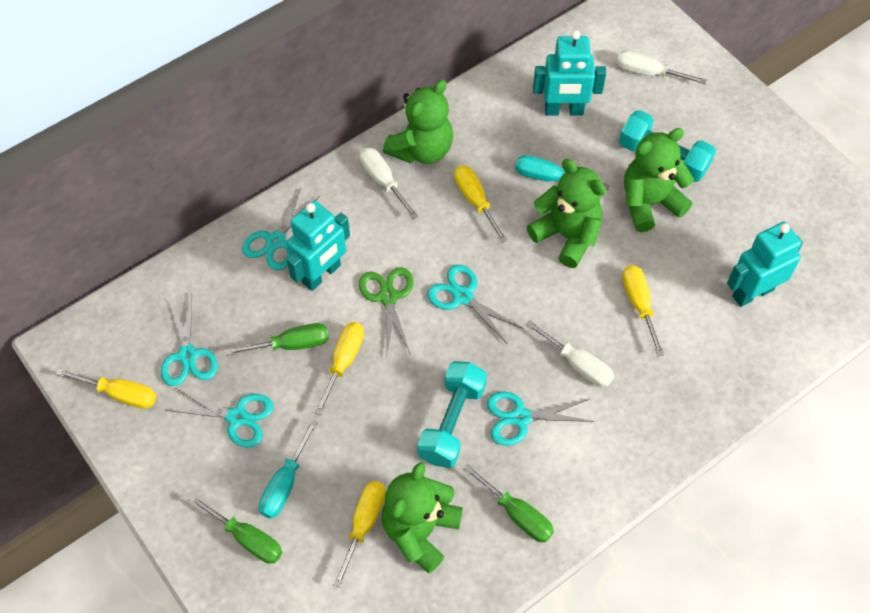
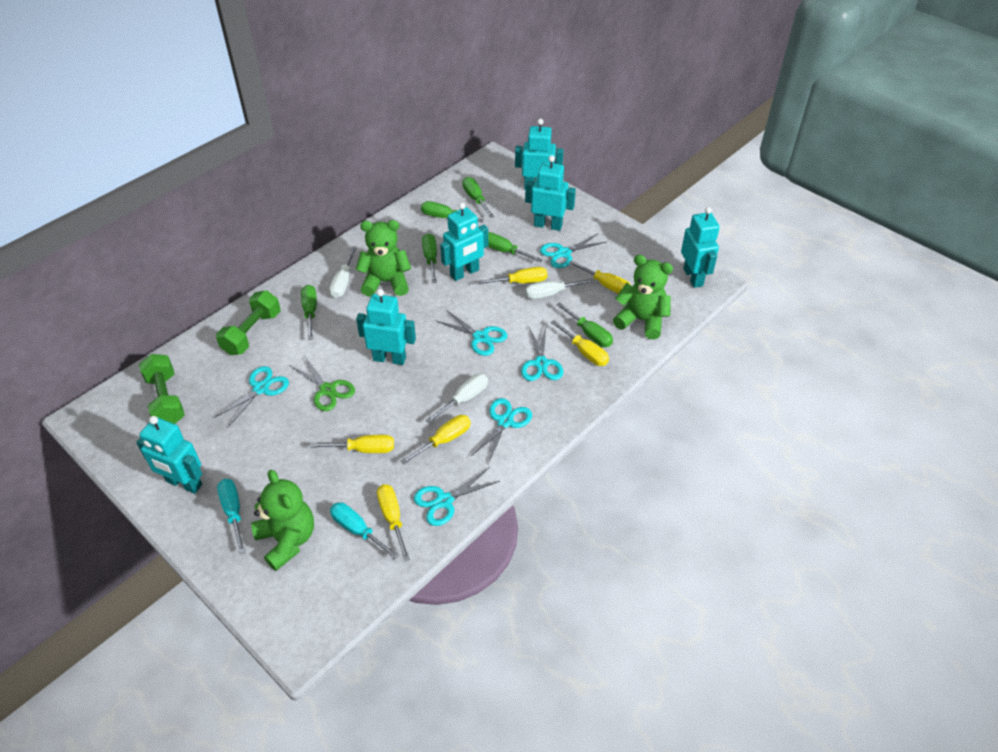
green dumbbell: none = 0 -> [139,354,185,424] [216,290,280,355] = 2
green screwdriver: [188,494,282,564] [225,323,329,356] [463,464,554,542] = 3 -> [301,285,317,340] [421,201,484,223] [422,234,437,283] [462,177,494,218] [488,232,543,262] [556,302,613,347] = 6
green teddy bear: [382,462,463,574] [383,79,453,164] [527,159,606,268] [624,128,694,232] = 4 -> [251,470,314,571] [356,220,411,297] [613,255,673,340] = 3
turquoise dumbbell: [417,361,487,468] [619,110,716,182] = 2 -> none = 0
turquoise robot: [287,201,350,291] [533,30,606,116] [727,222,803,307] = 3 -> [136,416,202,494] [356,289,416,365] [440,202,488,281] [515,119,564,190] [525,156,576,231] [681,207,720,288] = 6
turquoise scissors: [161,292,218,386] [165,387,274,447] [242,187,320,270] [427,265,523,344] [487,391,594,446] = 5 -> [214,366,289,427] [414,468,500,526] [435,310,507,356] [470,398,532,464] [521,327,563,381] [540,233,606,268] = 6
yellow screwdriver: [56,368,156,409] [314,322,364,415] [333,481,386,588] [454,165,508,243] [622,265,664,356] = 5 -> [310,435,394,453] [377,484,410,561] [401,415,471,464] [477,267,547,284] [551,320,609,366] [569,260,631,294] = 6

